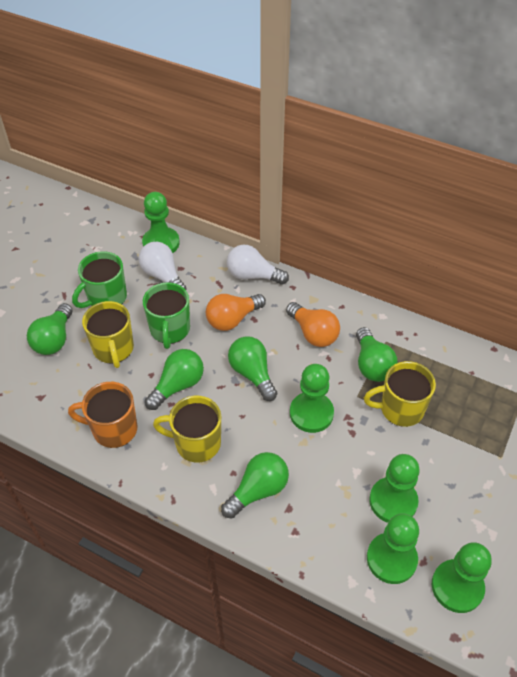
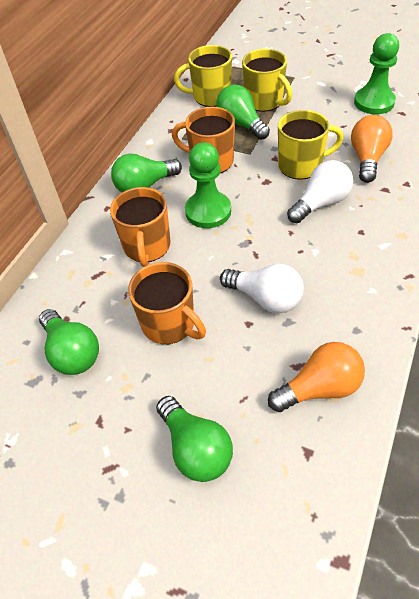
green light bulb: [27,303,73,355] [145,349,204,410] [221,452,289,519] [228,336,277,401] [356,327,397,382] = 5 -> [39,309,99,375] [111,154,182,192] [156,396,233,482] [216,85,270,140] = 4
green mug: [72,251,127,308] [143,282,190,349] = 2 -> none = 0
green pawn: [142,192,180,253] [290,364,334,433] [367,513,419,584] [369,454,420,523] [432,542,492,613] = 5 -> [185,142,231,228] [354,33,399,114] = 2
orange mug: [68,382,138,448] = 1 -> [110,187,171,267] [128,262,206,344] [172,107,235,173] = 3

